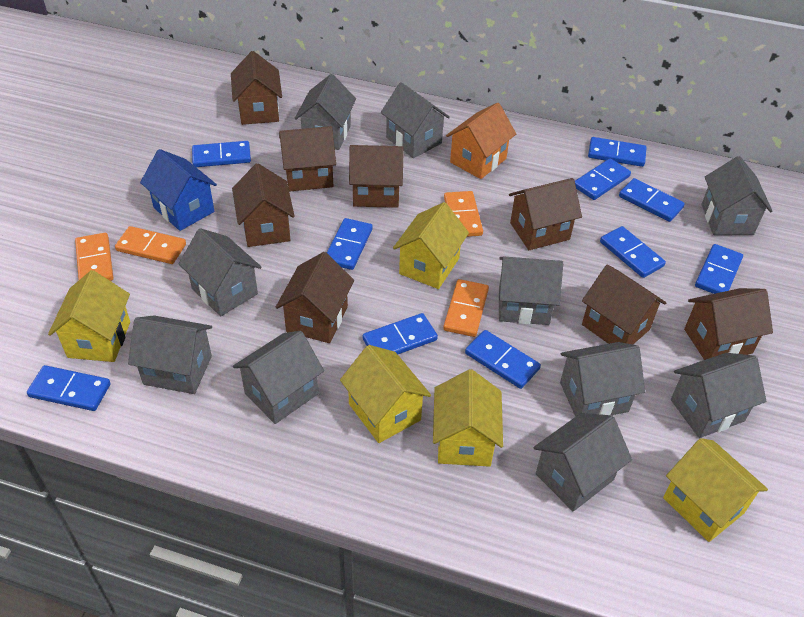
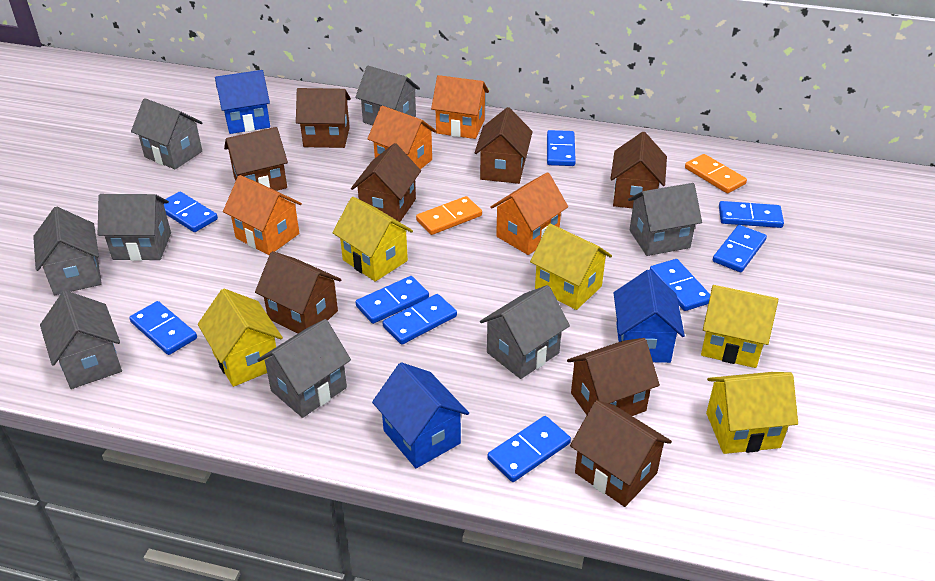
blue domino: [27,365,111,411] [192,141,251,167] [327,218,373,270] [363,313,438,354] [465,330,541,389] [575,159,631,200] [588,137,647,167] [600,226,666,278] [619,178,685,222] [695,244,743,294] = 10 -> [129,301,197,355] [164,192,218,232] [355,276,429,324] [382,294,457,345] [487,416,571,482] [547,130,576,166] [650,259,710,311] [713,225,767,272] [719,201,784,228] = 9
blue house: [140,149,217,231] = 1 -> [215,70,270,134] [372,362,469,468] [614,270,685,363] = 3
grey house: [128,315,212,394] [178,228,261,316] [233,331,324,424] [294,74,356,150] [381,82,450,158] [499,257,563,325] [533,413,632,511] [560,342,645,417] [671,353,766,438] [702,156,773,235] = 10 -> [33,207,102,295] [40,291,122,389] [98,194,171,261] [131,98,203,169] [257,319,351,418] [355,66,420,125] [480,285,570,379] [628,183,702,256] = 8
orange domino: [75,233,113,281] [115,226,186,264] [443,279,489,337] [444,191,483,237] = 4 -> [416,196,482,235] [685,154,747,193] = 2
orange house: [446,103,516,179] = 1 -> [223,175,302,255] [367,106,437,169] [431,75,489,139] [490,172,568,255] = 4

